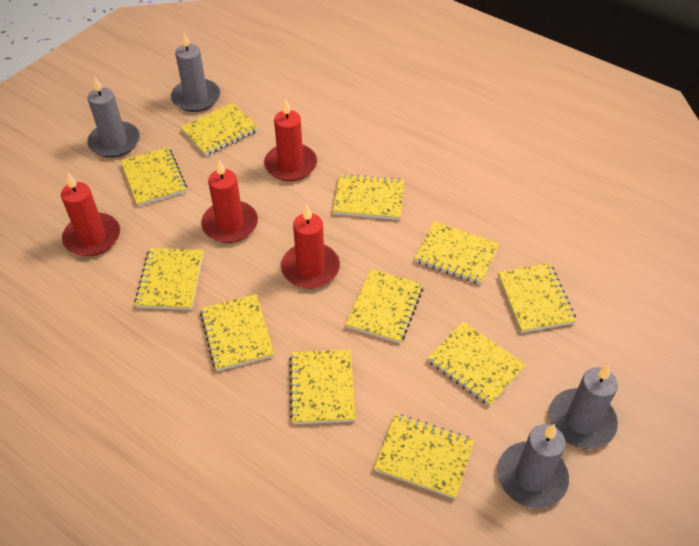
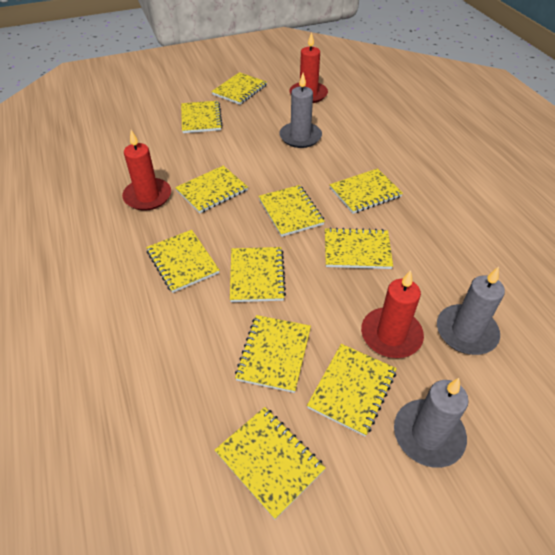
grey candle: [87,76,140,158] [171,32,220,112] [497,424,569,508] [549,364,618,449] = 4 -> [279,73,322,148] [394,378,469,468] [437,267,505,355] = 3
red candle: [61,173,120,256] [201,160,258,243] [264,99,317,181] [281,205,340,289] = 4 -> [122,130,171,211] [289,32,328,103] [361,270,424,358] = 3

